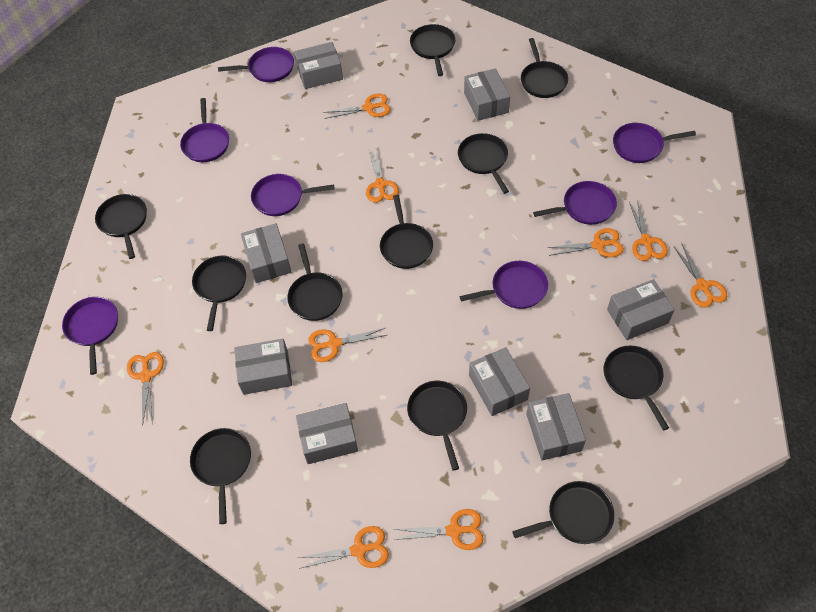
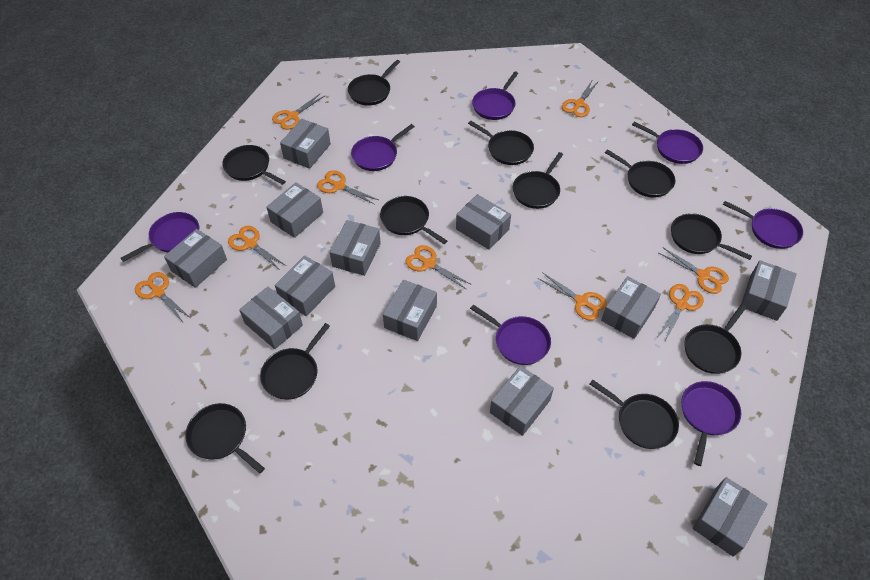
grey box: [234,339,292,395] [241,223,292,283] [294,42,343,89] [296,403,358,464] [464,68,510,121] [469,347,530,416] [526,393,586,460] [607,279,675,340] = 8 -> [164,229,227,288] [239,287,303,349] [266,182,323,238] [275,255,335,316] [280,119,331,169] [330,220,381,276] [383,280,437,341] [456,194,511,250] [490,366,554,436] [601,276,661,339] [693,477,767,557] [741,260,796,321] = 12

